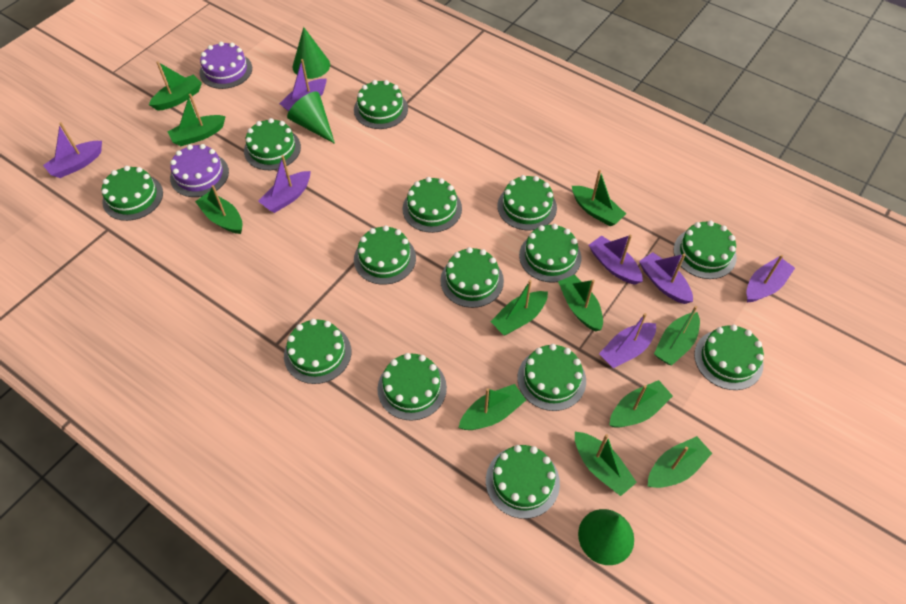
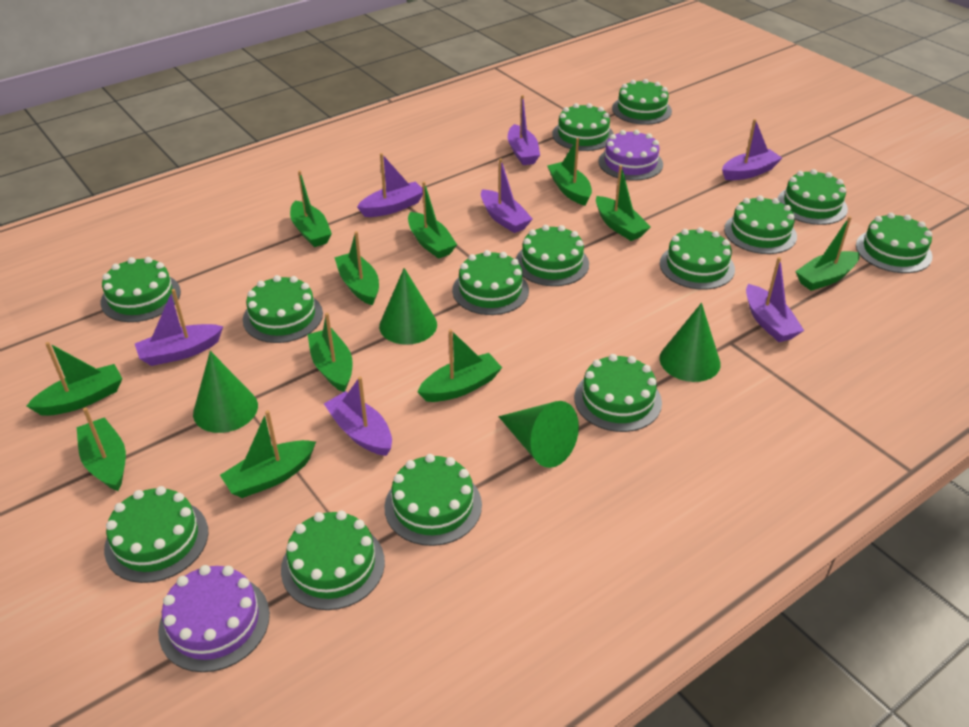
green cone: [287,92,335,144] [293,27,330,79] [578,509,634,565] = 3 -> [193,351,258,433] [379,268,437,345] [498,401,579,468] [660,303,721,382] = 4

